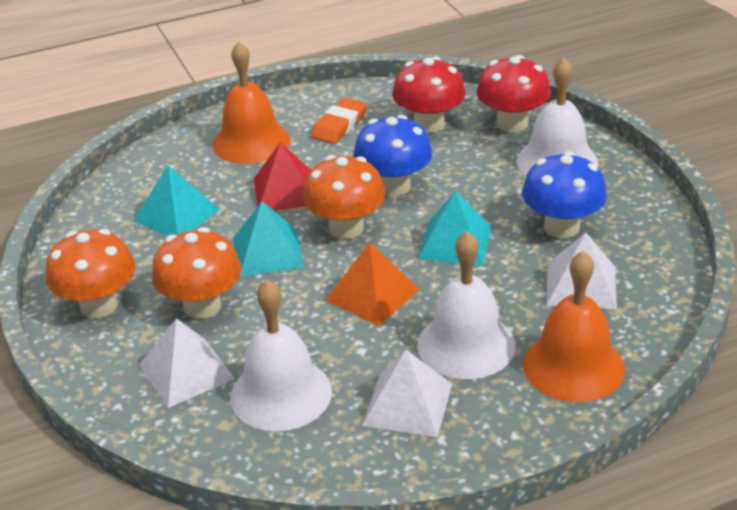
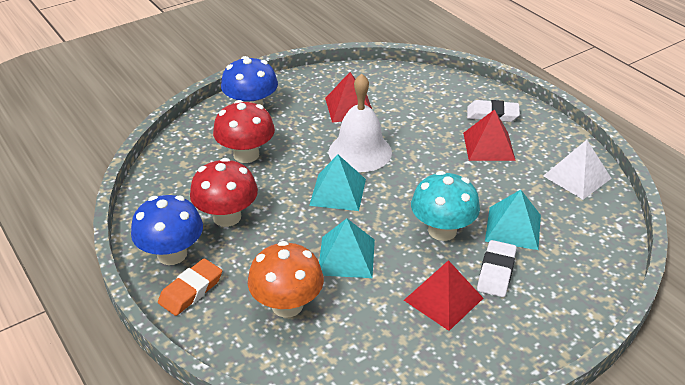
orange bell: [213,42,290,164] [523,251,625,402] = 2 -> none = 0
orange mushroom: [46,229,136,318] [152,227,242,319] [303,155,385,239] = 3 -> [248,241,324,318] = 1
orange pyramid: [325,242,420,326] = 1 -> none = 0
red pyramid: [254,142,311,211] = 1 -> [325,72,372,123] [404,260,483,331] [463,109,516,161] = 3
turquoise mushroom: none = 0 -> [411,171,480,241] = 1
white bell: [230,280,332,431] [417,231,516,379] [516,57,599,176] = 3 -> [329,74,392,172] = 1
white eraser: none = 0 -> [467,100,520,122] [477,240,517,297] = 2
white pyramid: [139,318,235,408] [362,350,452,437] [546,233,617,310] = 3 -> [544,140,612,199] = 1

